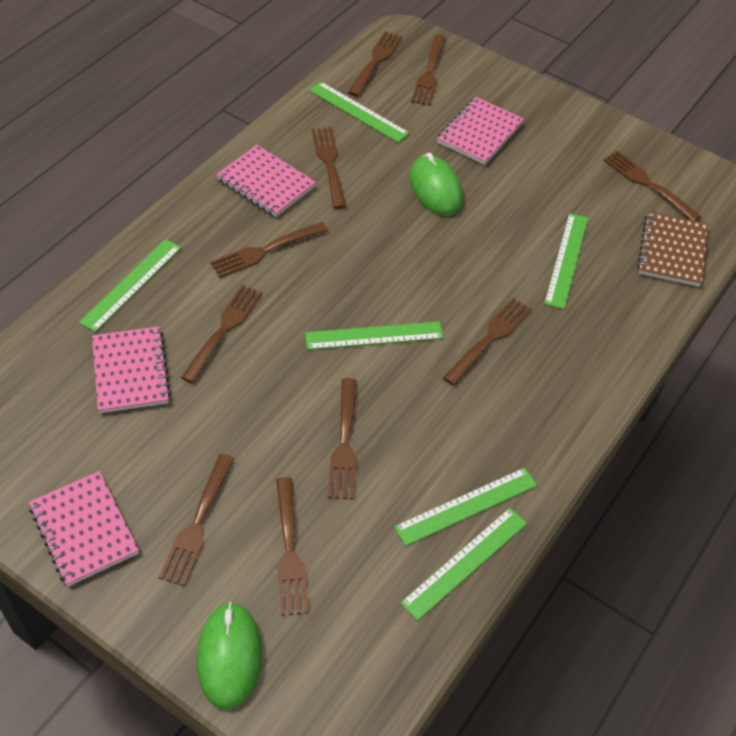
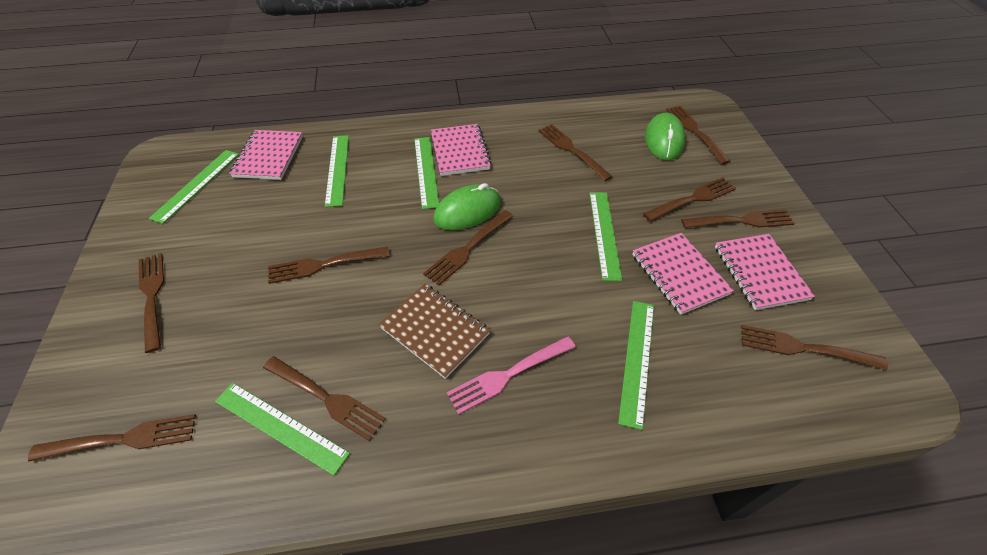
pink fork: none = 0 -> [447,336,575,415] = 1

